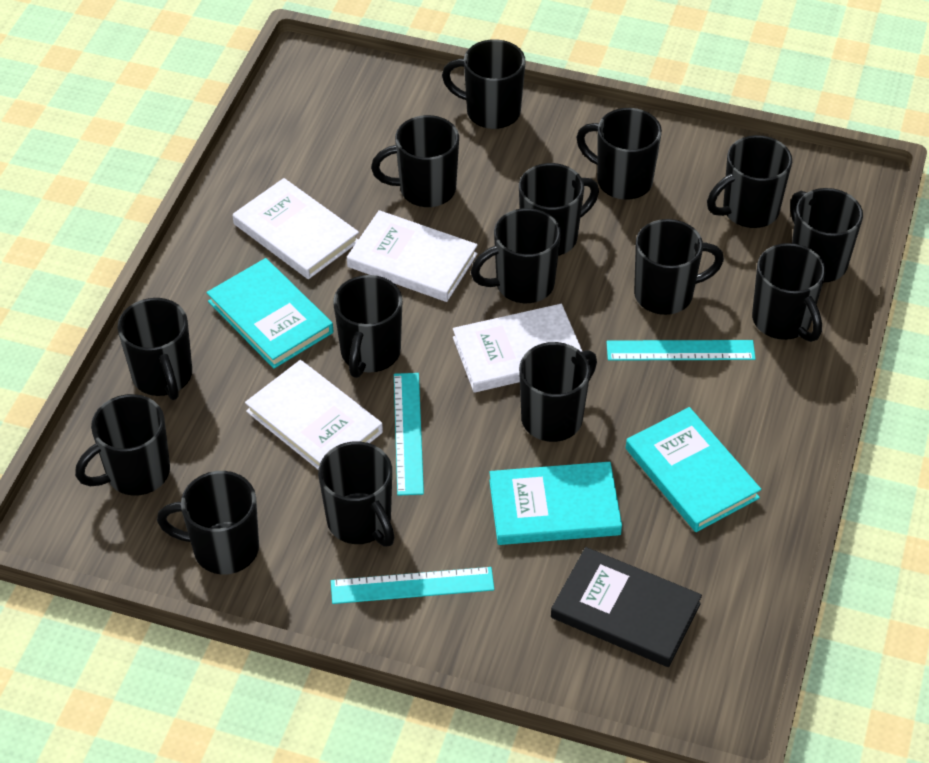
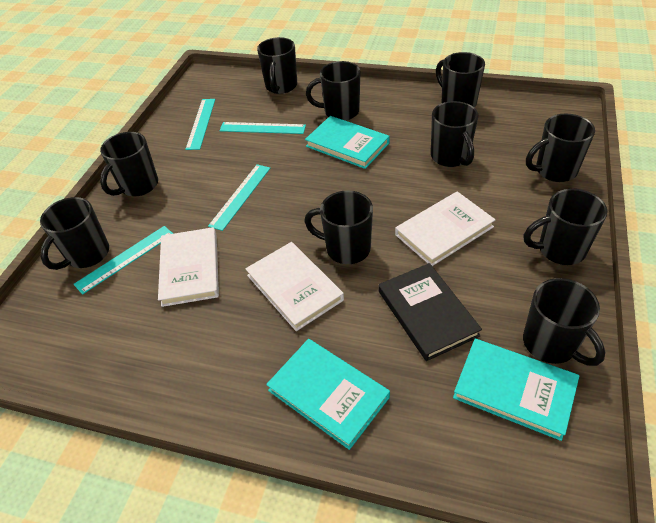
black mug: [75,394,170,496] [117,298,192,400] [157,471,259,574] [318,441,394,547] [333,275,402,378] [371,115,459,207] [442,39,526,129] [471,208,561,303] [519,163,599,256] [519,342,597,442] [576,108,662,200] [634,219,724,315] [707,135,792,228] [752,243,826,342] [790,188,863,283] = 15 -> [40,197,109,270] [100,132,158,196] [257,37,297,94] [304,190,373,264] [306,61,361,121] [431,101,478,167] [436,52,485,108] [523,278,605,366] [524,189,607,265] [526,114,595,182] = 10
turquoise ruler: [331,567,494,604] [394,373,424,496] [606,340,756,361] = 3 -> [73,226,173,295] [185,99,215,150] [208,164,270,231] [219,122,306,134] = 4
white book: [233,178,359,279] [245,360,383,469] [347,210,478,302] [453,304,582,393] = 4 -> [158,227,219,307] [245,242,344,331] [395,191,496,266] = 3

